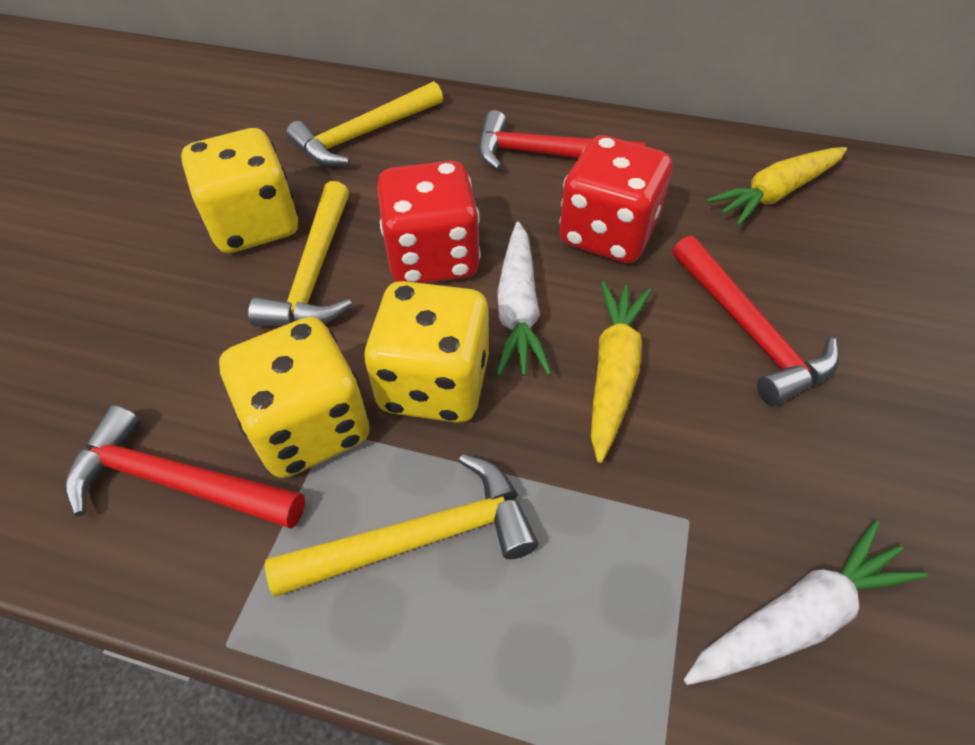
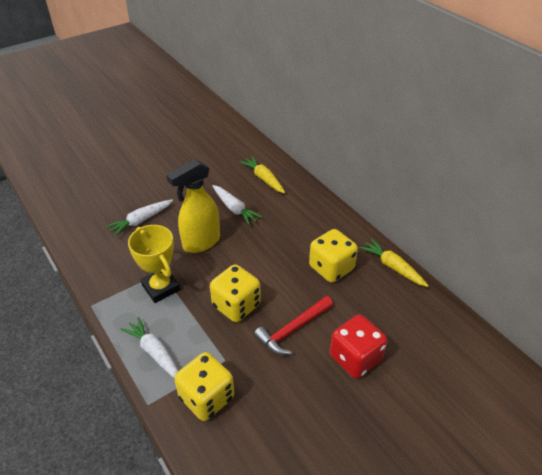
red dice: [377,161,481,283] [559,136,672,263] = 2 -> [330,314,387,378] = 1
red hammer: [66,405,305,528] [478,110,645,170] [673,235,839,406] = 3 -> [254,296,333,355] = 1
white carrot: [496,222,552,376] [684,521,928,685] = 2 -> [105,200,173,237] [121,317,178,378] [213,185,263,225] = 3
yellow hammer: [248,181,352,326] [265,454,538,597] [286,81,443,166] = 3 -> none = 0
yellow spray bottle: none = 0 -> [166,159,220,253] = 1
yellow trophy: none = 0 -> [128,225,180,303] = 1

